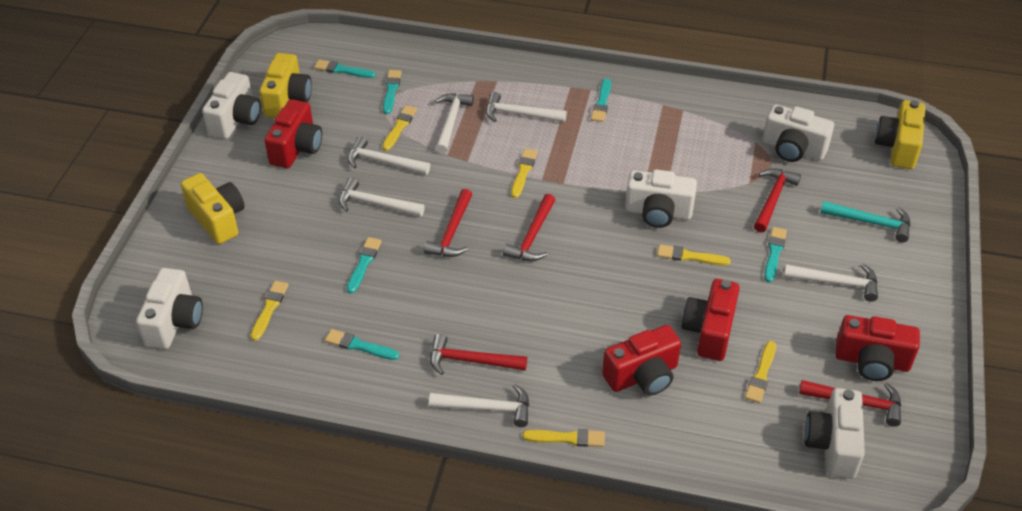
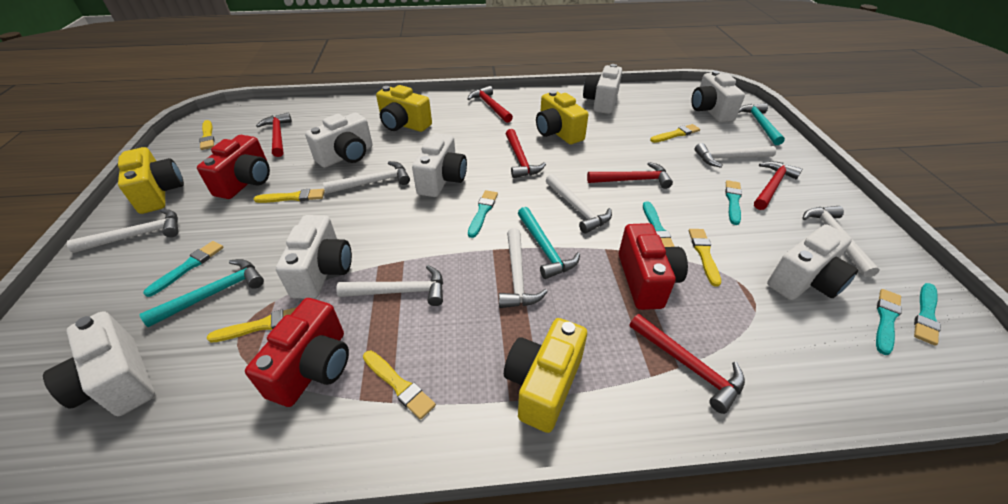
red camera: [264,99,322,168] [602,325,681,396] [682,279,740,361] [835,315,920,381] = 4 -> [197,135,270,199] [245,298,349,407] [619,223,688,310] = 3
red hammer: [424,189,472,257] [430,334,527,375] [503,194,555,261] [754,168,801,233] [799,380,901,427] = 5 -> [256,113,292,157] [467,86,513,123] [506,129,546,178] [587,162,673,189] [629,314,745,414] [754,161,802,210] = 6
turquoise hammer: [820,201,910,243] = 1 -> [139,259,264,327] [518,207,580,279] [739,103,785,145] = 3
white camera: [136,268,203,349] [202,72,261,139] [625,169,697,228] [762,104,834,162] [804,388,865,479] = 5 -> [43,311,155,416] [276,215,352,299] [305,113,373,168] [412,133,467,197] [583,64,622,114] [691,71,745,122] [767,225,858,300] = 7
white hammer: [339,177,425,216] [348,136,430,175] [429,384,529,427] [435,93,474,153] [486,92,567,122] [784,264,878,302] = 6 -> [67,209,178,253] [323,161,410,194] [336,265,443,306] [499,228,548,308] [546,174,612,234] [695,143,776,168] [803,206,880,277] = 7
yellow camera: [181,173,245,244] [259,53,312,118] [875,100,926,169] = 3 -> [118,147,184,214] [376,85,432,132] [504,318,587,433] [536,90,589,144] = 4

